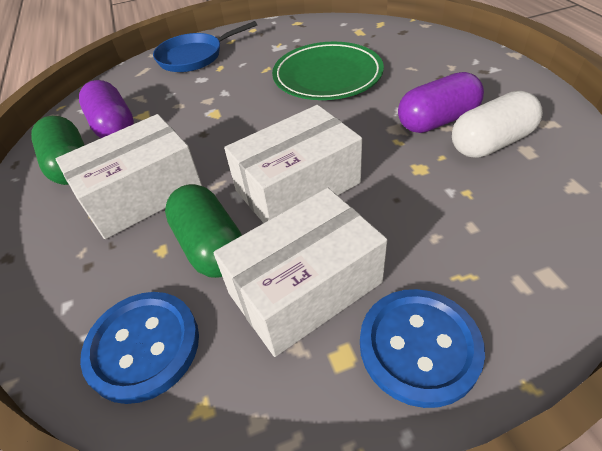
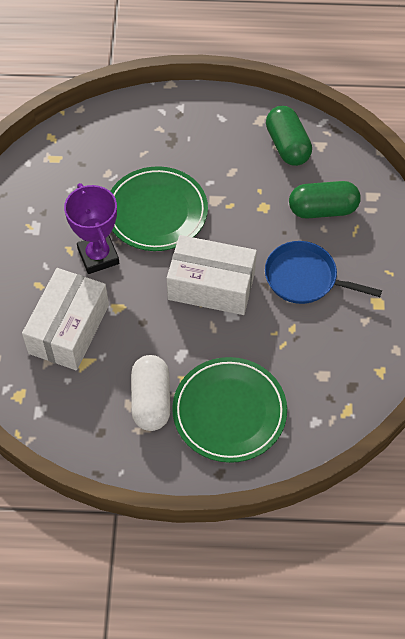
blue button: [80,292,199,404] [360,289,485,408] = 2 -> none = 0
green plate: [272,42,384,100] = 1 -> [110,166,208,251] [172,357,287,463] = 2
purple capsule: [79,80,134,138] [398,72,484,133] = 2 -> none = 0
purple trophy: none = 0 -> [64,183,119,274] = 1
white box: [56,114,202,239] [214,188,387,357] [224,105,362,223] = 3 -> [22,268,109,370] [167,235,257,315] = 2

